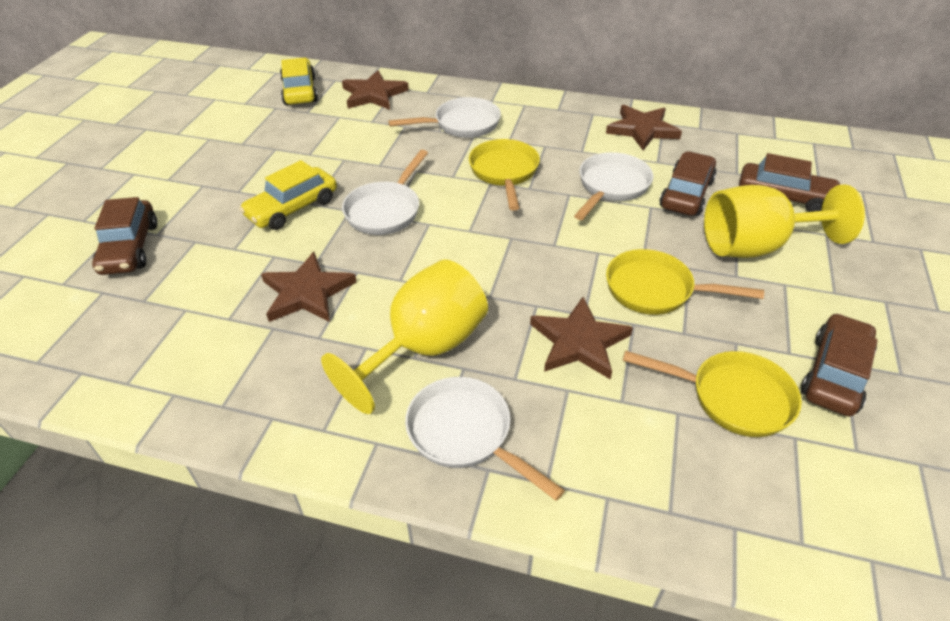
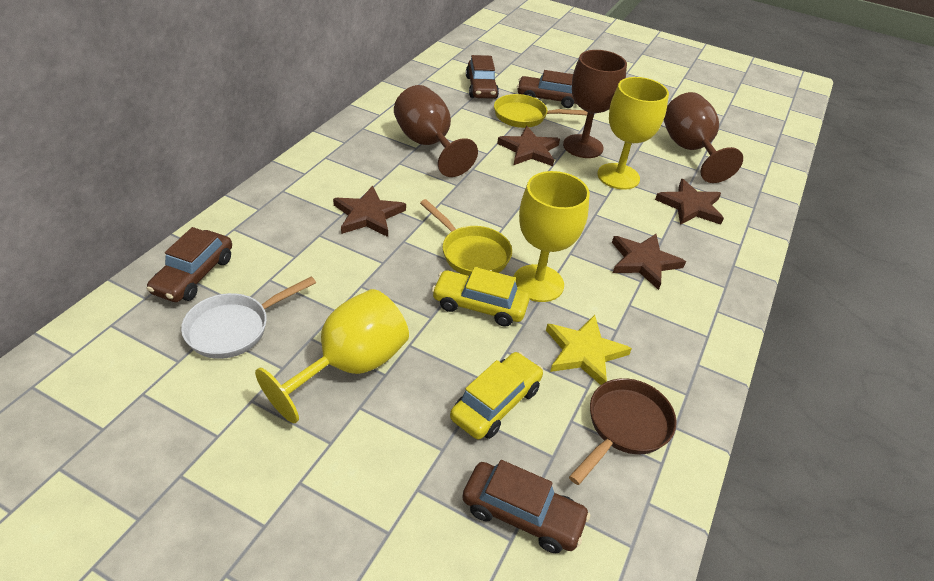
brown goblet: none = 0 -> [394,85,478,177] [563,50,627,158] [664,92,743,183] = 3
brown pan: none = 0 -> [569,378,677,485] = 1
white pan: [342,150,428,235] [388,97,501,138] [405,377,565,501] [574,152,654,220] = 4 -> [181,276,316,359] = 1
yellow goblet: [321,259,488,414] [704,184,865,258] = 2 -> [255,289,409,423] [514,171,590,302] [597,77,669,190] = 3
yellow pan: [469,139,540,211] [606,249,764,315] [623,350,802,437] = 3 -> [420,199,512,276] [494,94,588,128] = 2
yellow star: none = 0 -> [546,315,632,385] = 1

